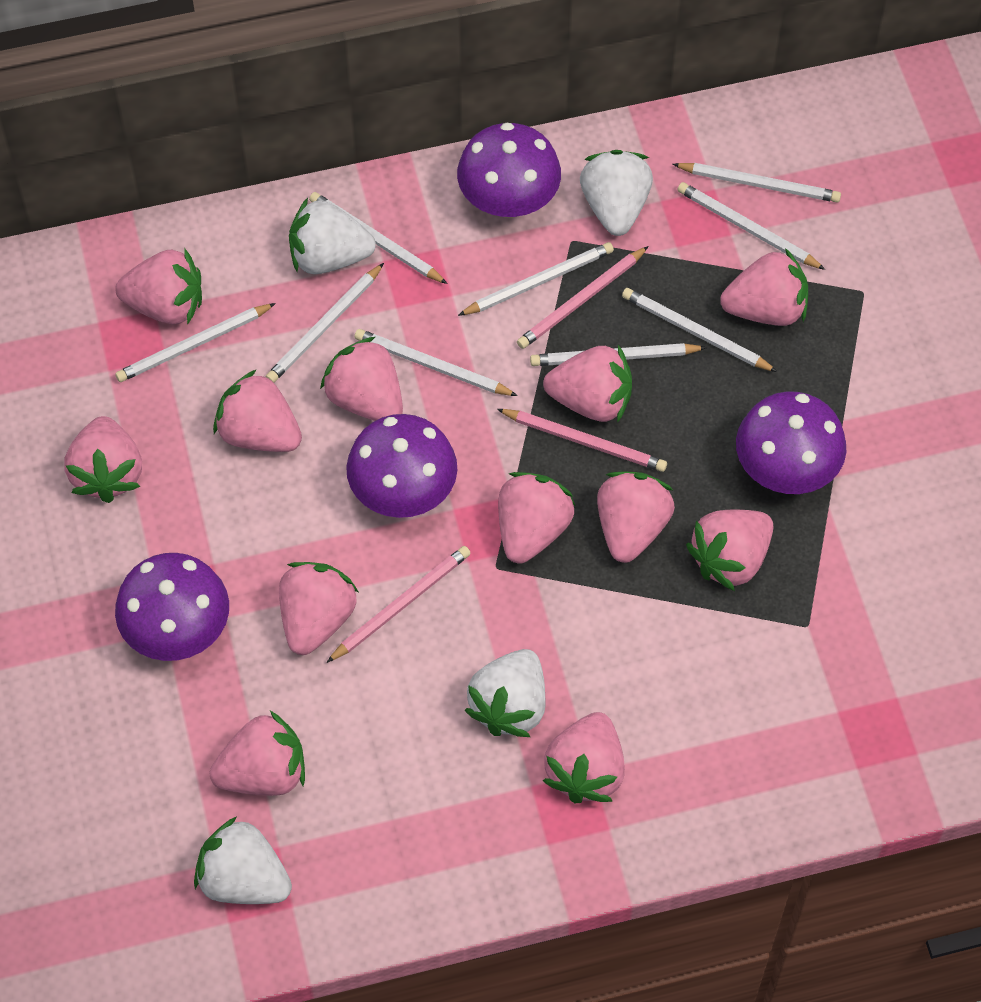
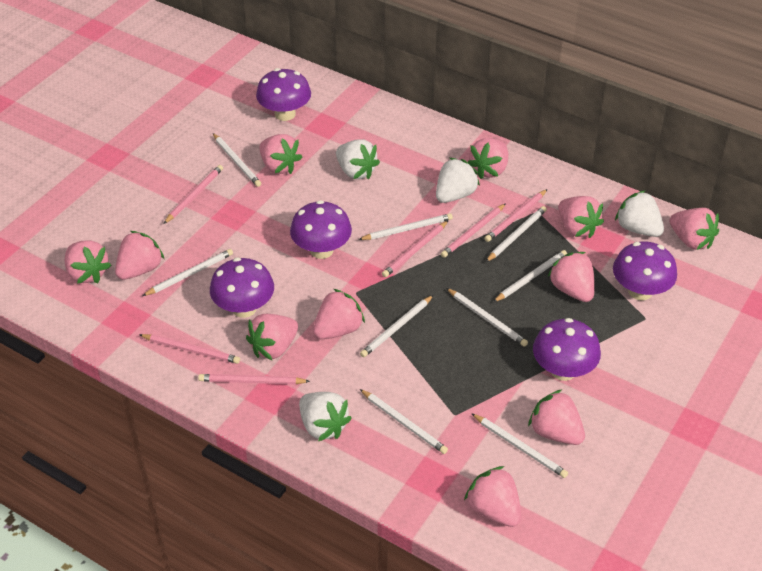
pink pencil: [326,546,471,663] [497,409,667,472] [517,246,649,349] = 3 -> [139,334,240,364] [164,165,223,224] [198,374,310,385] [382,220,449,277] [441,203,506,258] [484,189,547,242] = 6
pink strawberry: [64,416,142,503] [115,249,202,325] [210,711,305,796] [213,369,302,452] [279,562,358,655] [320,337,403,421] [498,472,576,564] [543,345,632,423] [543,712,625,803] [597,471,675,563] [686,510,774,591] [720,248,808,326] = 12 -> [65,240,111,284] [115,231,164,280] [246,314,298,361] [259,134,302,174] [313,289,365,339] [464,466,521,527] [468,138,508,179] [528,389,585,445] [548,252,595,302] [558,196,604,238] [669,208,719,250] = 11
purple mushroom: [115,553,229,661] [346,414,457,518] [457,123,561,218] [736,391,846,494] = 4 -> [210,257,274,318] [256,68,311,121] [290,200,352,259] [533,318,601,381] [613,241,677,300] = 5

